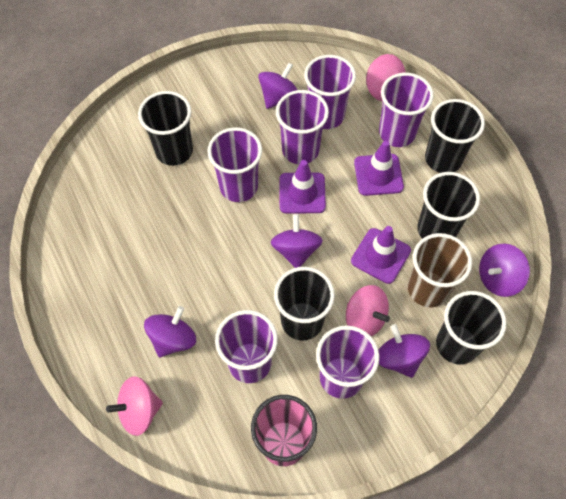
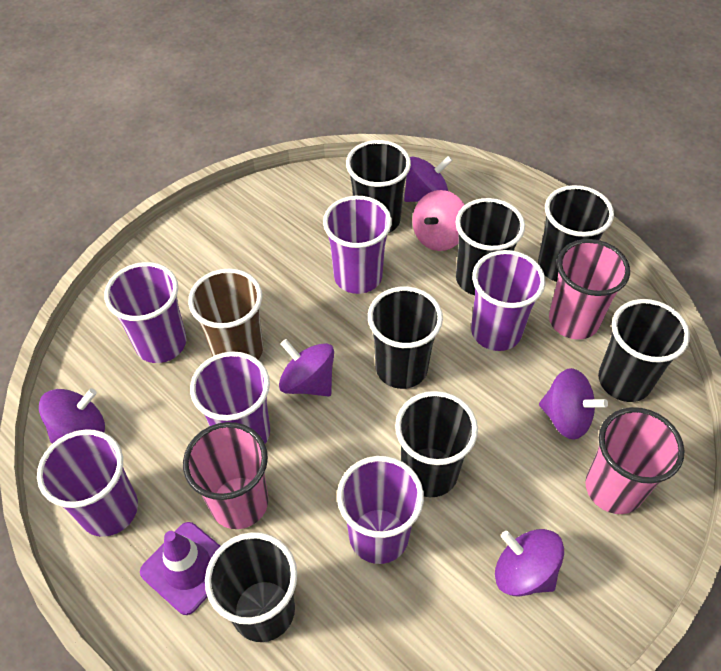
black cup: [138,91,193,166] [274,267,335,341] [417,172,480,239] [425,99,485,173] [436,291,507,364] = 5 -> [205,532,297,642] [346,140,411,233] [368,286,443,389] [395,391,478,497] [456,198,525,295] [538,185,614,282] [598,299,690,402] = 7
pink cup: [251,395,317,466] = 1 -> [183,422,268,529] [549,239,630,339] [585,407,685,514] = 3
pink spinning top: [106,376,163,436] [346,285,390,336] [366,54,406,101] = 3 -> [412,190,464,251] = 1
purple traffic cone: [279,160,326,213] [351,226,411,284] [354,141,404,196] = 3 -> [140,522,220,615] = 1

